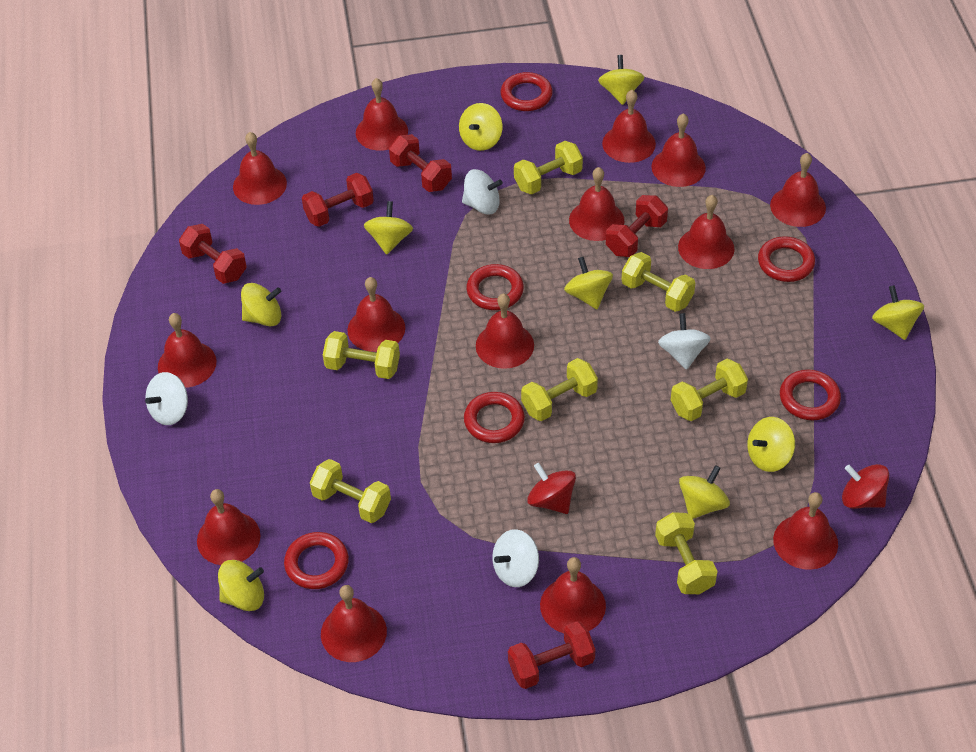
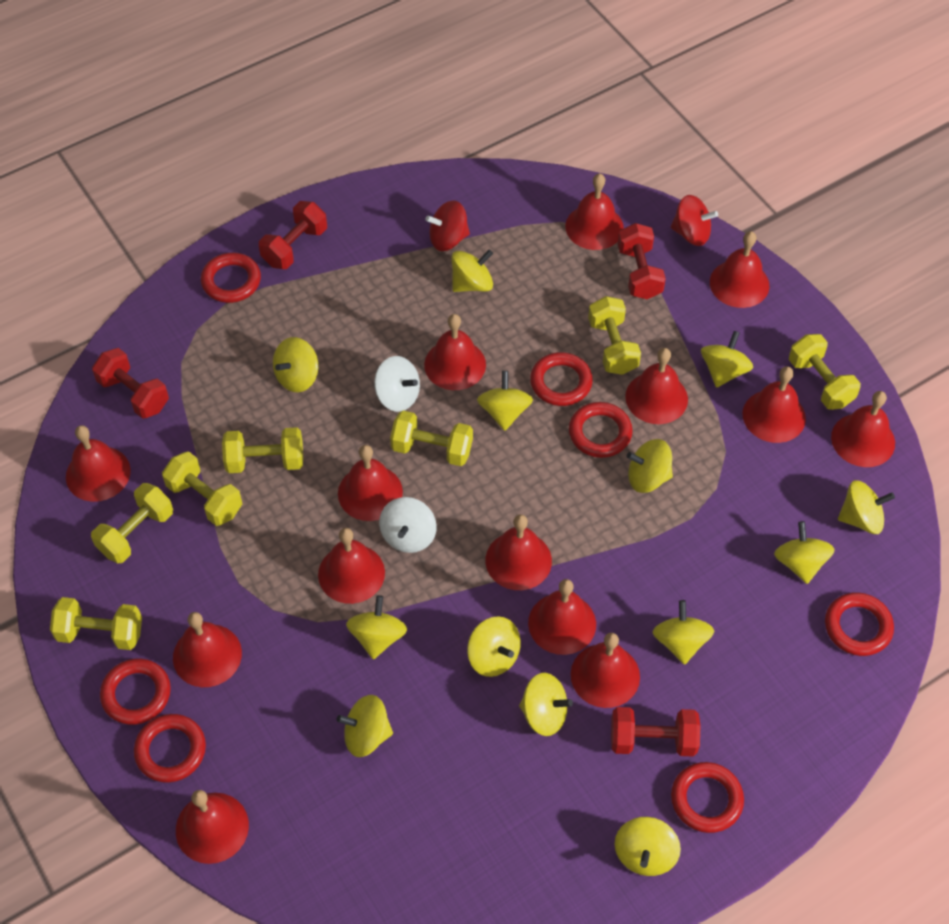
red dumbbell: [179,224,247,284] [302,173,374,227] [389,134,452,192] [508,621,595,689] [606,195,668,257] = 5 -> [92,348,169,419] [259,201,327,269] [611,707,700,756] [618,223,666,299] = 4
red ring: [284,532,349,589] [464,392,525,443] [466,264,524,310] [500,72,553,111] [758,236,815,282] [780,369,841,420] = 6 -> [100,658,171,725] [134,714,206,783] [201,253,261,303] [530,352,593,406] [569,402,633,458] [671,762,744,833] [825,593,894,656] = 7
white spinning top: [145,372,188,425] [462,169,503,215] [492,529,539,587] [658,313,711,370] = 4 -> [374,356,420,412] [379,497,437,553] = 2
yellow spinning top: [218,560,264,611] [241,283,281,327] [364,201,413,255] [459,103,502,151] [564,257,613,309] [598,55,644,105] [679,465,730,519] [747,417,795,472] [872,285,924,340] = 9 -> [273,337,318,392] [337,695,393,757] [346,595,407,660] [451,250,493,292] [467,616,521,677] [477,371,533,431] [519,673,573,736] [615,817,681,876] [627,439,673,493] [653,600,714,665] [701,331,753,388] [774,521,835,584] [838,480,895,534] = 13

